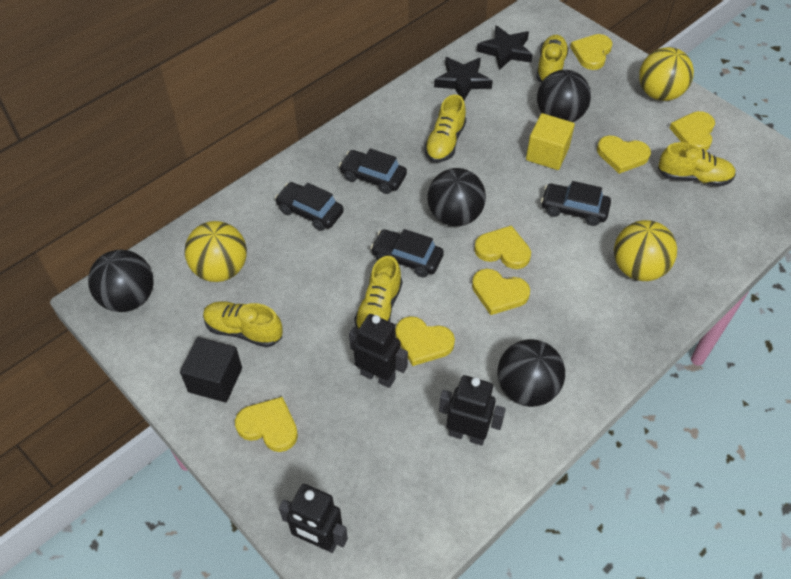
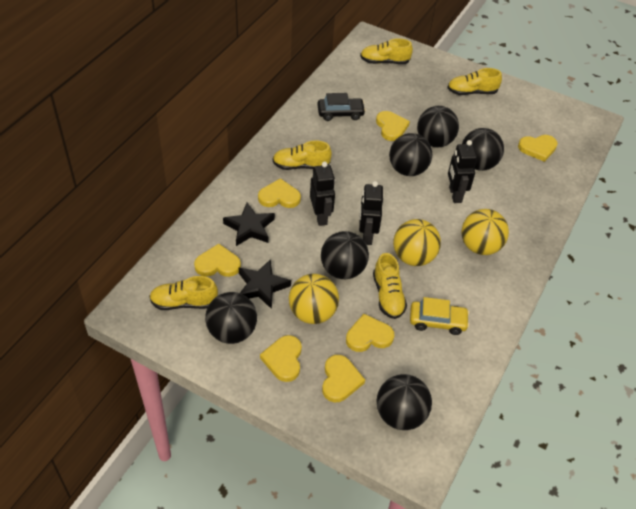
black ball: [88,250,154,312] [427,168,486,226] [497,339,565,407] [537,70,591,122] = 4 -> [205,292,257,344] [321,231,369,279] [377,374,432,430] [389,133,432,176] [417,106,459,147] [462,128,504,171] = 6
black car: [275,182,344,231] [339,148,407,194] [371,229,444,277] [541,181,611,226] = 4 -> [317,93,366,121] = 1
black cube: [180,337,242,402] = 1 -> none = 0
yellow car: none = 0 -> [410,297,469,335] = 1
yellow cube: [526,113,575,170] = 1 -> none = 0

